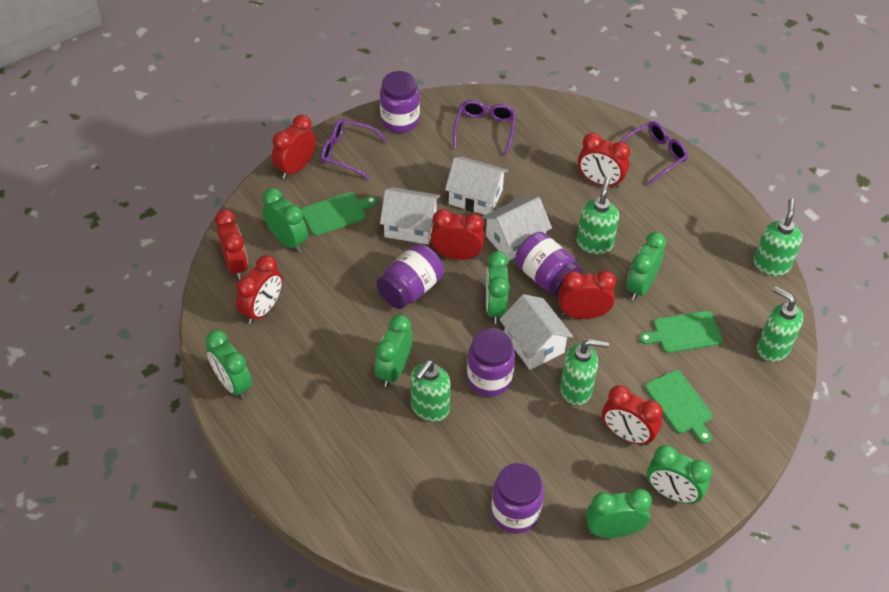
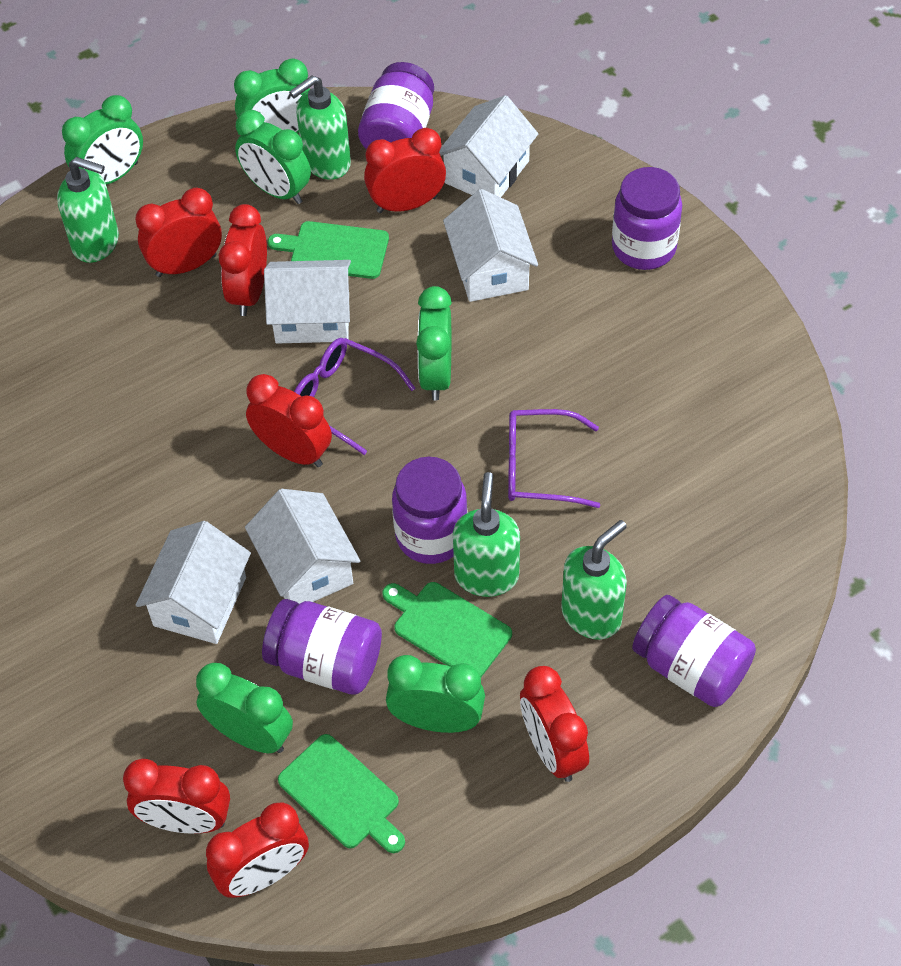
green clock: [205,330,252,399] [262,188,308,252] [375,315,413,387] [486,251,510,324] [586,489,652,538] [626,232,666,300] [647,445,712,504] = 7 -> [62,95,143,185] [196,663,293,753] [234,58,310,133] [235,110,311,204] [386,655,485,733] [416,286,452,401] = 6
green soap dispenser: [411,360,451,422] [560,339,609,406] [577,177,619,254] [754,198,802,276] [757,286,803,362] = 5 -> [57,157,119,263] [289,76,351,180] [453,472,520,597] [561,520,627,640] = 4
purple glasses: [321,119,388,179] [453,100,516,156] [620,121,688,186] = 3 -> [294,338,416,455] [508,409,600,508] = 2
white house: [380,187,440,244] [445,157,508,215] [482,196,552,261] [499,294,573,370] = 4 -> [136,521,251,644] [245,489,360,604] [264,260,351,343] [439,95,538,197] [443,189,538,302] = 5

